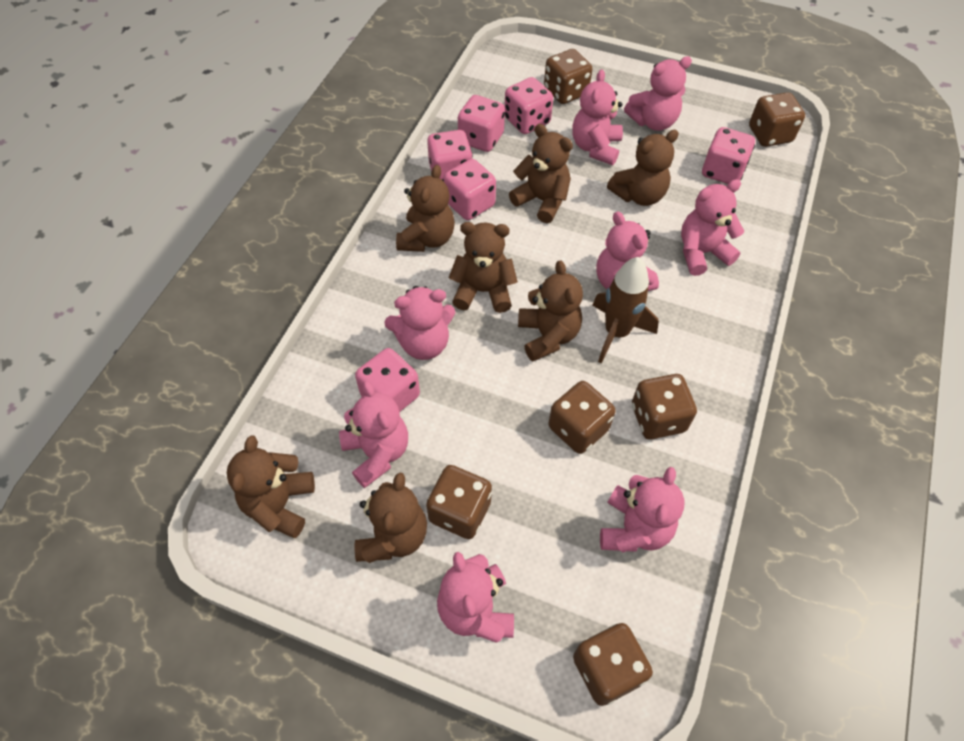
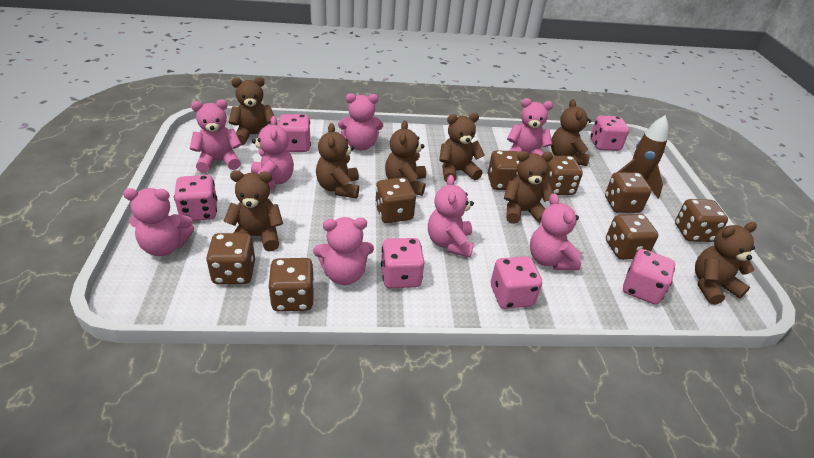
brown dice: [426,465,492,539] [544,49,592,104] [548,381,616,454] [573,623,653,706] [632,374,697,440] [749,92,805,147] = 6 -> [206,233,255,284] [268,258,314,312] [375,177,416,223] [488,150,520,190] [541,156,583,195] [605,172,651,213] [606,214,658,260] [675,199,728,242] = 8
brown teddy bear: [227,435,315,538] [355,472,427,563] [396,165,455,252] [449,222,518,313] [509,124,573,223] [518,260,583,362] [607,130,679,206] = 7 -> [224,170,283,251] [229,77,274,145] [316,123,359,198] [385,120,426,196] [439,113,484,182] [504,151,553,224] [551,99,591,166] [695,222,757,305] = 8

